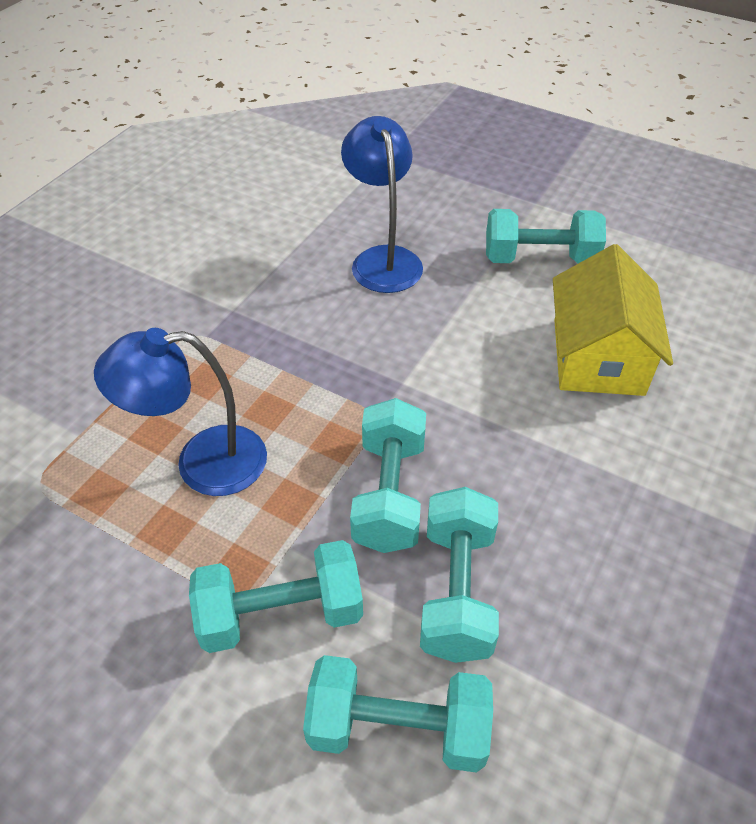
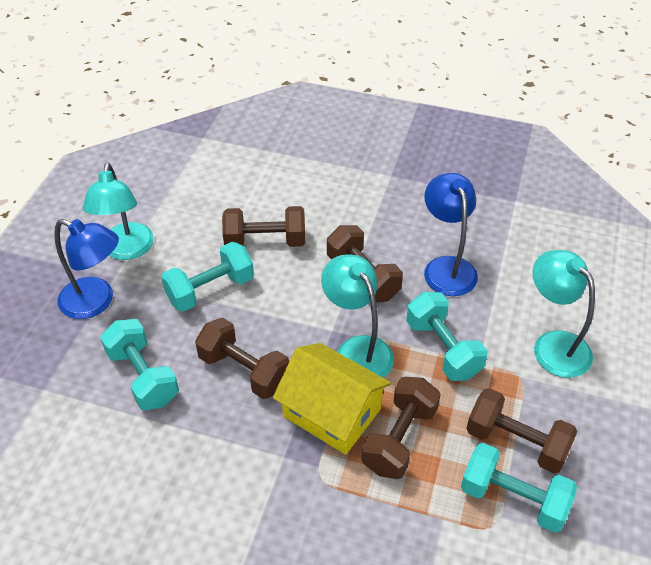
brown dumbbell: none = 0 -> [195,318,289,399] [222,206,305,247] [327,225,403,303] [361,377,441,479] [466,388,577,474] = 5
turquoise dumbbell: [189,540,363,653] [303,655,493,773] [350,398,426,553] [420,487,499,663] [486,209,606,263] = 5 -> [100,319,179,410] [161,242,254,312] [406,292,488,381] [461,443,577,533] = 4
turquoise lamp: none = 0 -> [83,162,154,260] [321,254,394,378] [533,250,595,378] = 3

